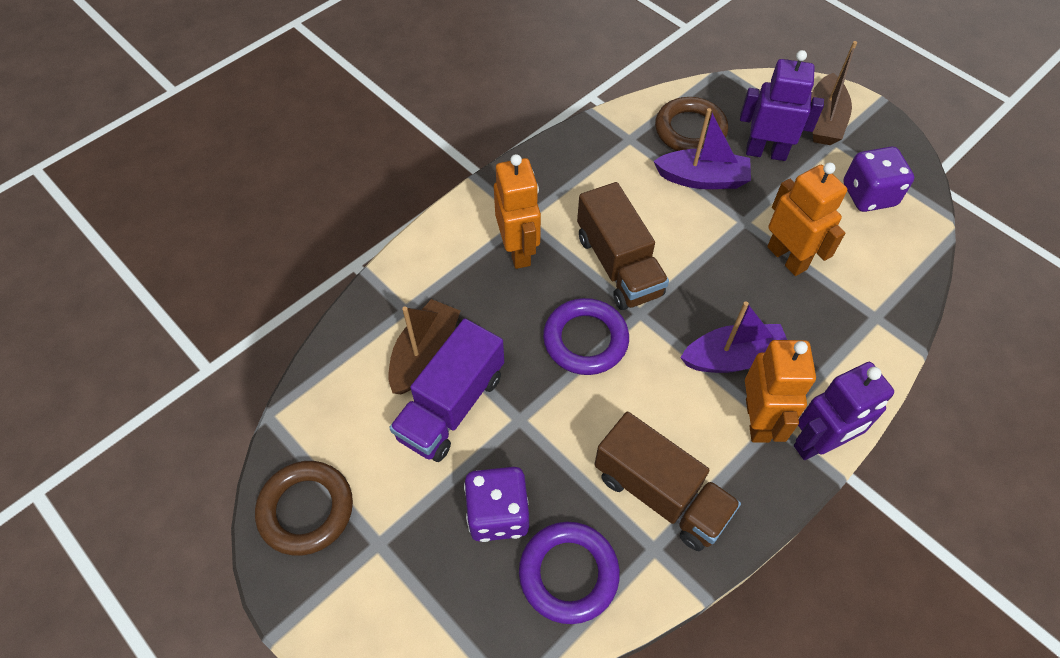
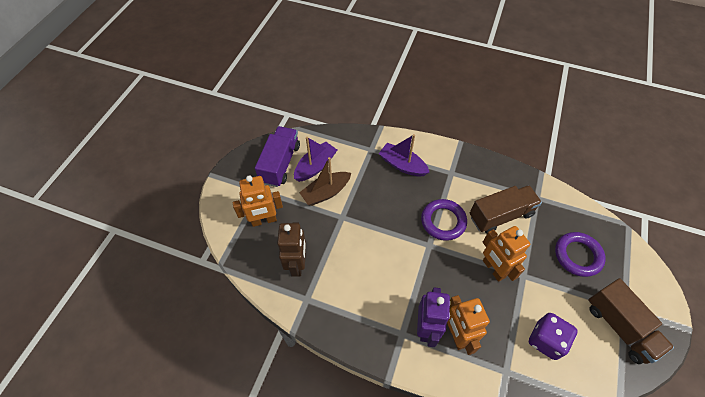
brown boat: [388,299,460,395] [811,41,857,145] = 2 -> [299,157,351,206] = 1
brown ring: [255,461,353,555] [655,97,728,151] = 2 -> none = 0
brown robot: none = 0 -> [277,222,306,277] = 1
purple dice: [464,467,529,542] [843,147,914,212] = 2 -> [529,313,578,360] = 1
purple robot: [740,50,824,161] [794,362,894,460] = 2 -> [417,287,450,347] = 1

